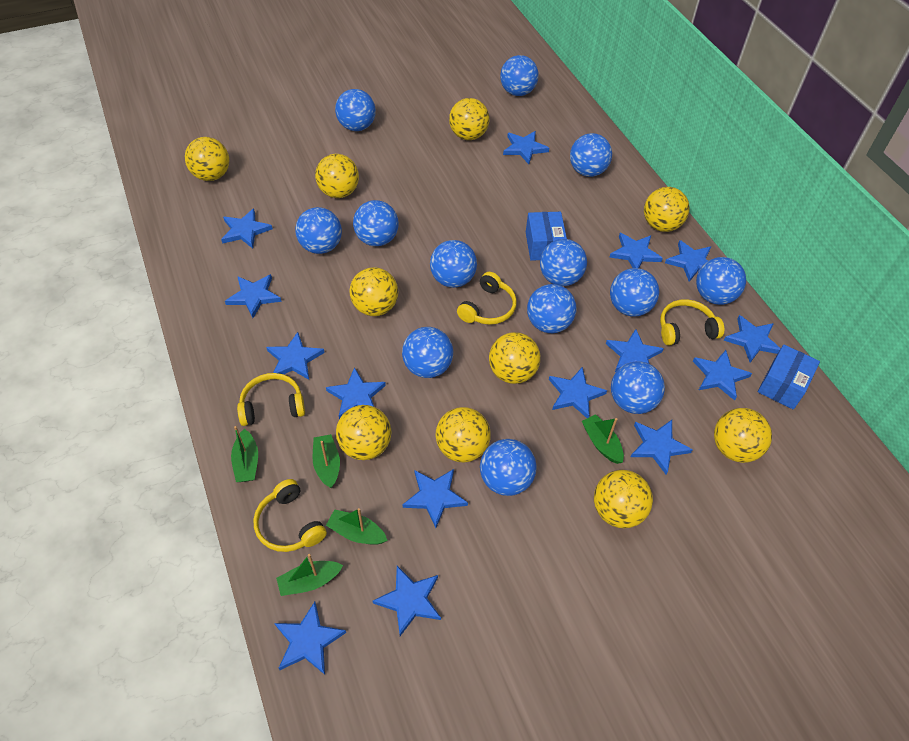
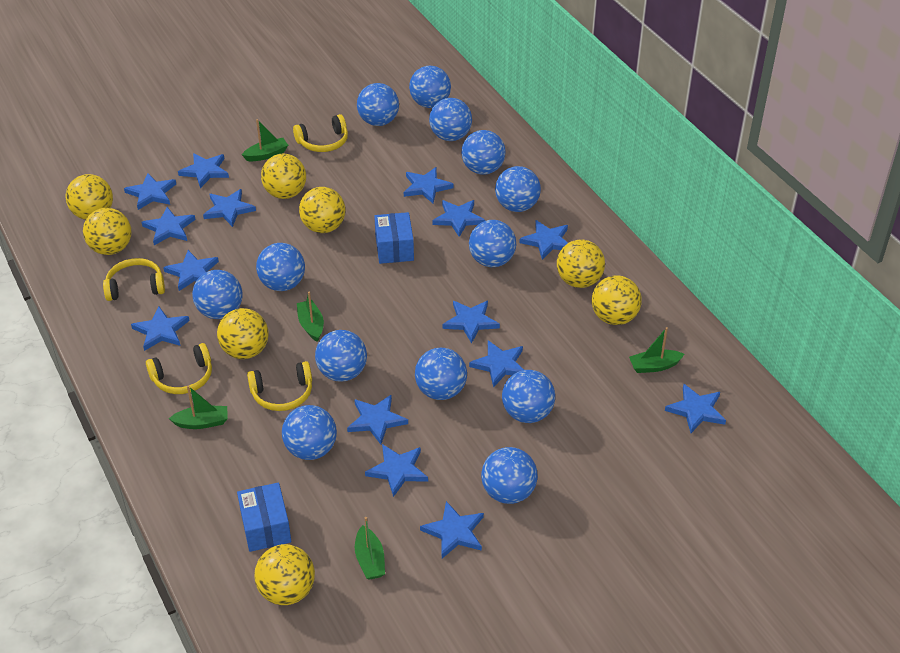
yellow ball: [185,137,229,181] [315,154,359,198] [336,405,392,460] [350,267,398,316] [435,407,491,462] [449,98,490,140] [489,332,540,384] [594,470,653,528] [644,187,690,232] [714,408,772,463] = 10 -> [66,174,113,220] [83,208,131,255] [217,308,269,359] [254,544,315,605] [261,154,306,199] [299,187,345,233] [557,239,605,288] [592,275,642,325] = 8

